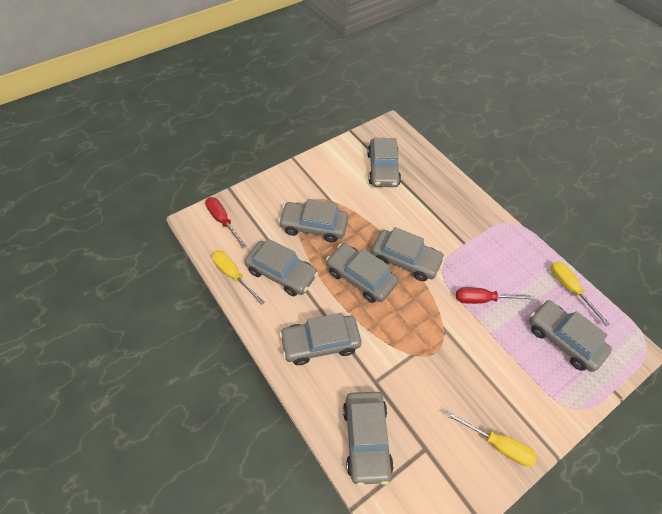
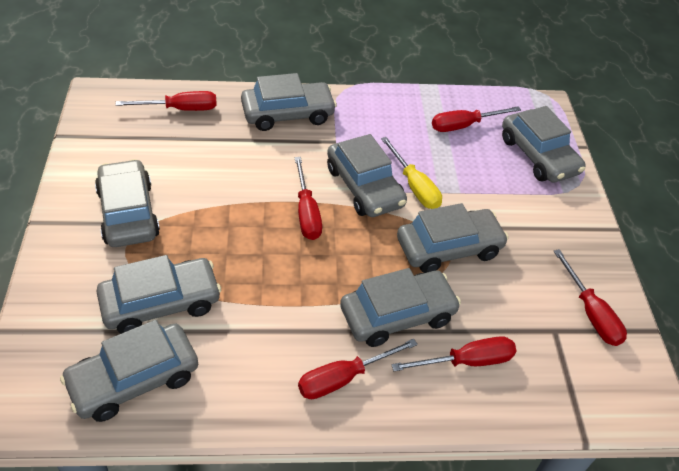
red screwdriver: [205,197,247,248] [456,287,535,304] = 2 -> [116,91,217,111] [295,157,322,240] [298,339,418,399] [391,336,516,371] [432,106,521,132] [554,249,627,346] = 6
yellow screwdriver: [212,251,265,305] [445,410,537,466] [550,261,610,326] = 3 -> [381,137,442,209] = 1

